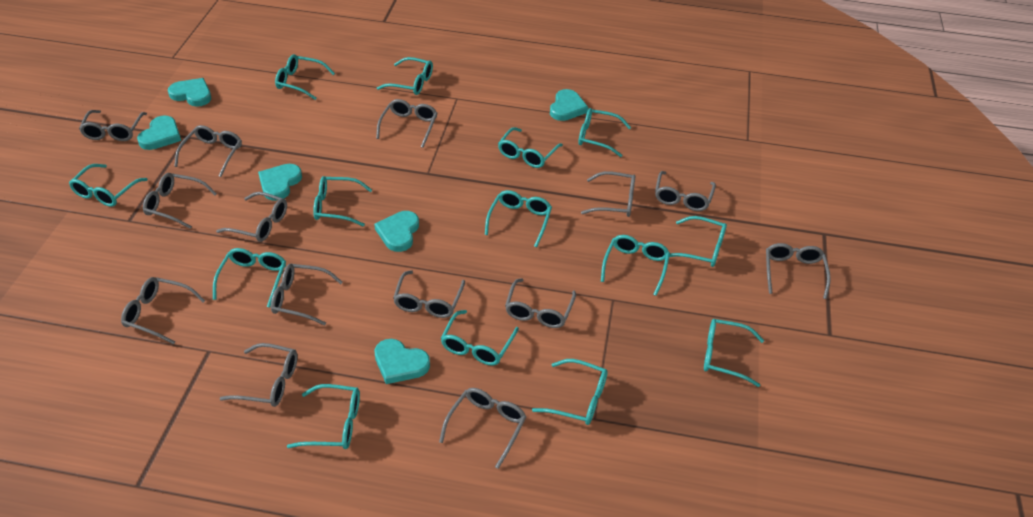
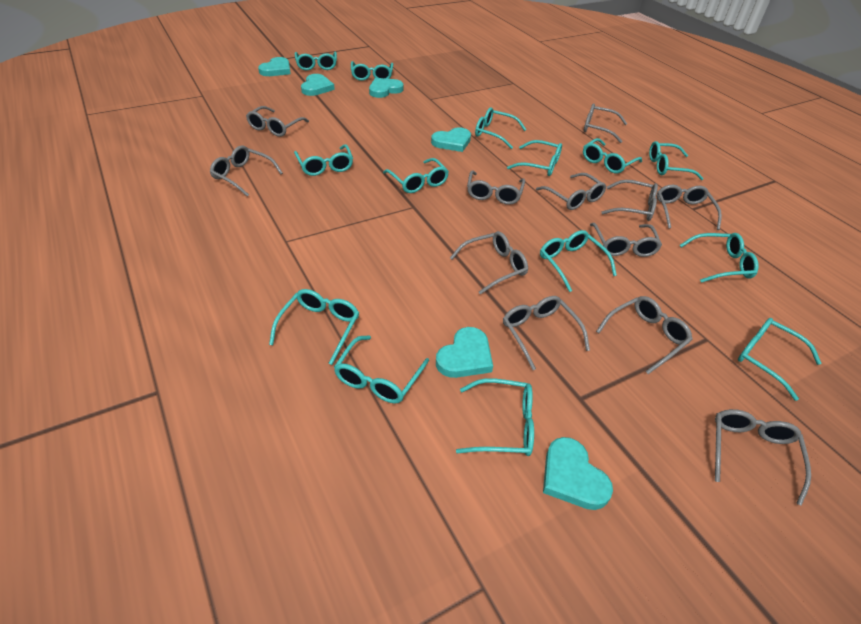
grey glasses: [79,110,147,141] [121,277,205,344] [143,173,217,229] [174,125,242,177] [216,192,287,242] [219,343,298,407] [271,264,343,325] [376,99,438,148] [393,270,465,318] [439,388,526,469] [505,278,576,328] [581,171,635,217] [655,171,716,211] [766,243,831,299] = 14 -> [210,146,283,197] [246,106,309,137] [450,231,528,295] [467,170,525,205] [503,296,590,370] [536,173,606,210] [584,104,627,143] [590,223,662,257] [596,296,693,374] [601,180,658,221] [657,185,722,230] [715,409,811,506] = 12

